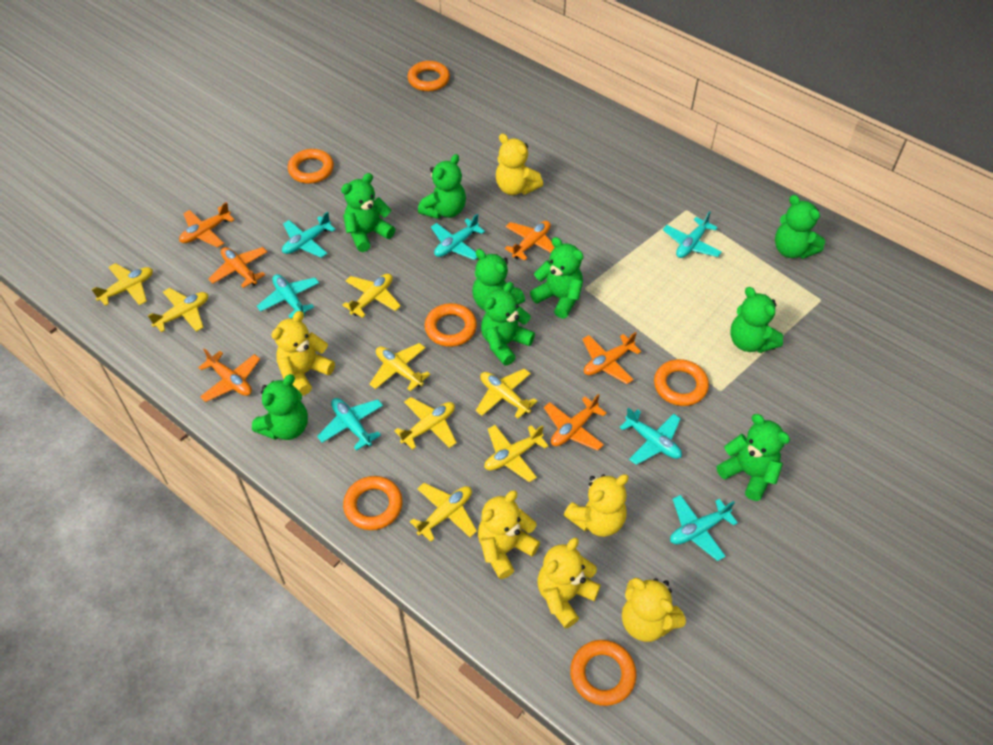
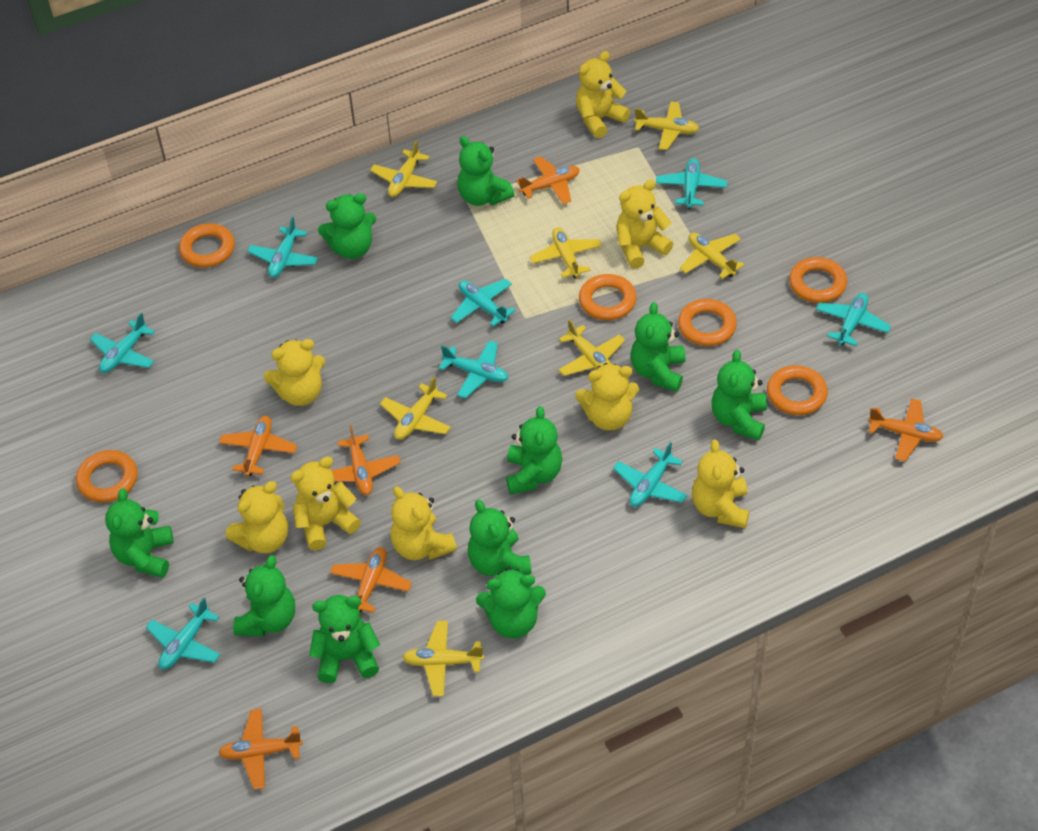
green teddy bear: [252,374,308,440] [341,173,395,252] [418,154,466,219] [472,249,525,310] [481,282,535,366] [530,237,583,319] [717,414,790,501] [730,287,783,353] [775,195,825,259] = 9 -> [105,488,174,578] [233,555,295,636] [309,595,380,683] [318,193,376,259] [457,136,514,206] [468,500,532,576] [476,567,546,638] [506,406,562,494] [631,302,685,392] [712,350,767,441] = 10
turquoise plane: [257,274,319,318] [282,212,336,258] [317,398,383,451] [431,214,485,260] [619,407,682,465] [663,211,722,258] [670,495,738,561] = 7 -> [90,313,155,373] [146,597,221,670] [247,217,318,278] [439,340,508,399] [450,279,516,327] [613,442,688,507] [656,158,727,209] [816,293,891,346] = 8
yellow plane: [91,263,153,306] [148,288,208,332] [342,274,401,318] [369,343,431,392] [394,397,457,450] [410,483,477,542] [476,369,537,419] [485,425,548,482] = 8 -> [370,140,437,197] [380,377,451,440] [403,621,484,696] [530,227,602,279] [558,319,625,376] [634,101,699,150] [680,233,745,279] = 7
yellow teddy bear: [271,311,335,396] [478,490,540,579] [496,134,543,195] [537,538,601,629] [564,474,629,537] [622,578,686,642] = 6 -> [226,481,288,553] [264,339,325,406] [290,456,361,550] [391,486,457,560] [575,363,639,430] [576,51,630,138] [617,179,673,269] [692,439,749,528] = 8

